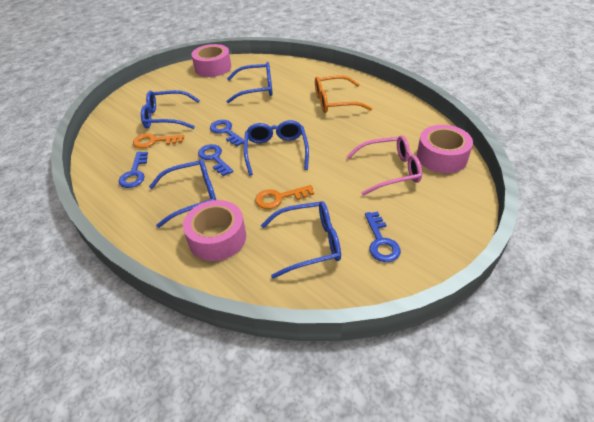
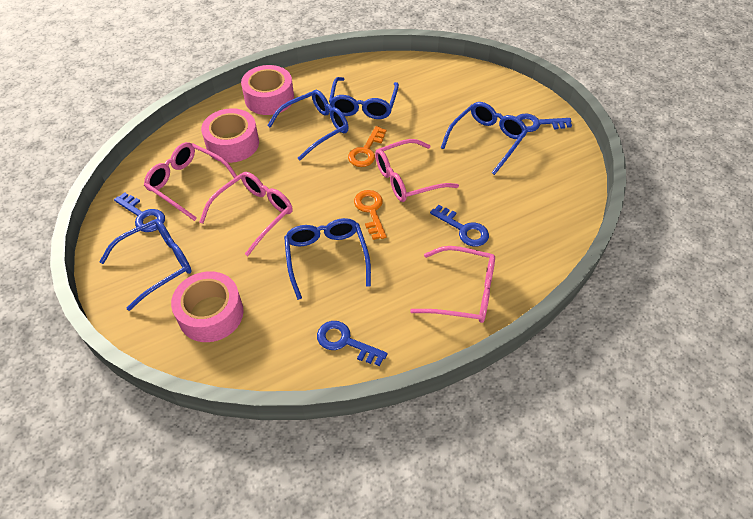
orange glasses: [315,75,373,113] = 1 -> none = 0
pink glasses: [346,135,422,196] = 1 -> [144,142,239,221] [199,172,293,256] [375,139,459,202] [410,246,495,323] = 4

